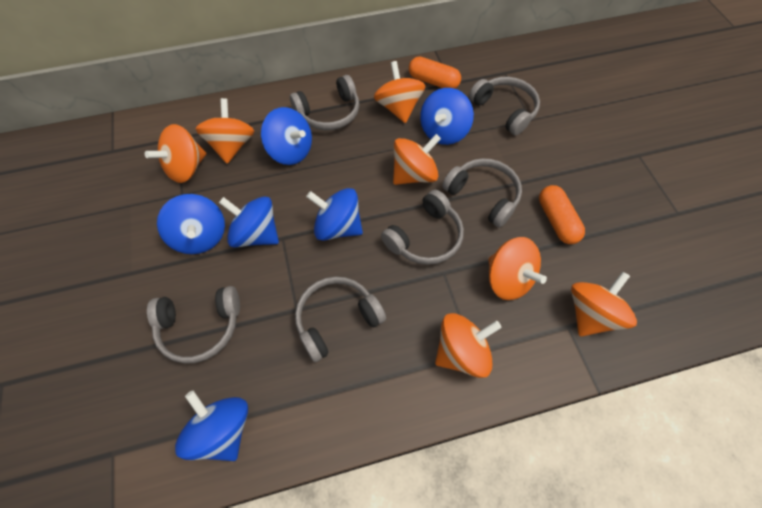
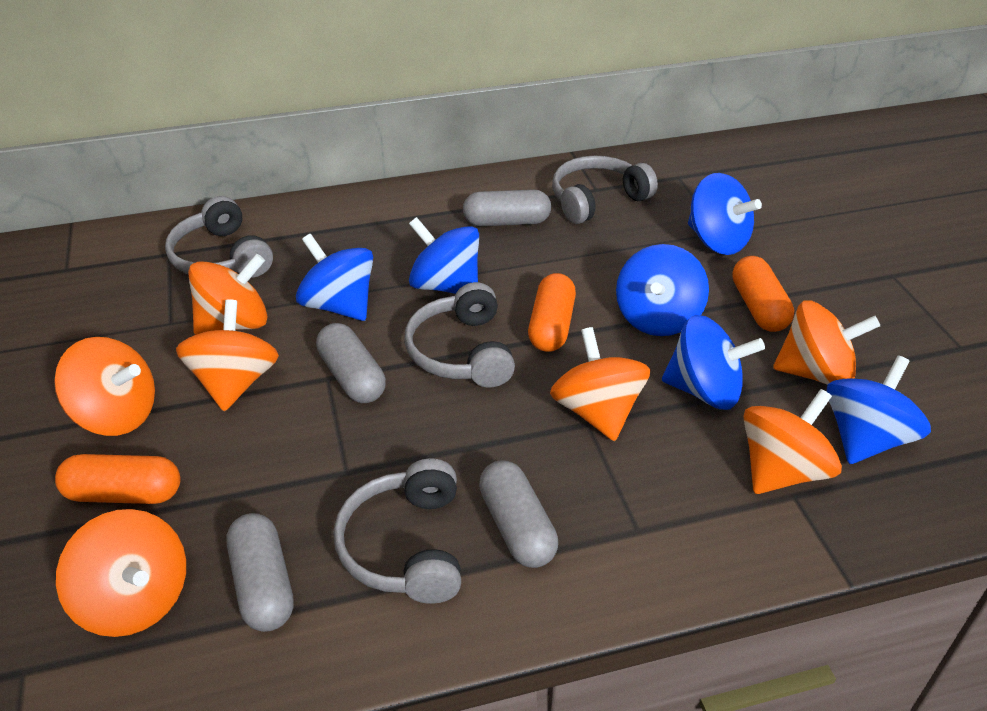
grey capsule: none = 0 -> [226,513,294,632] [316,323,386,403] [463,189,551,226] [479,460,558,568] = 4
grey headphones: [147,286,240,364] [290,75,359,130] [295,277,386,362] [381,190,464,265] [442,158,522,228] [469,77,540,135] = 6 -> [165,196,273,278] [334,458,461,604] [404,282,515,387] [552,155,658,224] = 4
orange capsule: [409,56,461,89] [539,185,585,244] = 2 -> [55,454,180,504] [528,273,576,352] [732,256,794,332] = 3

